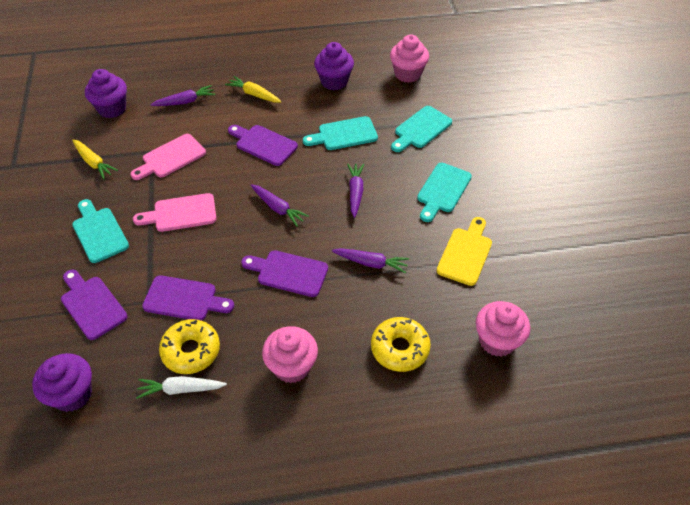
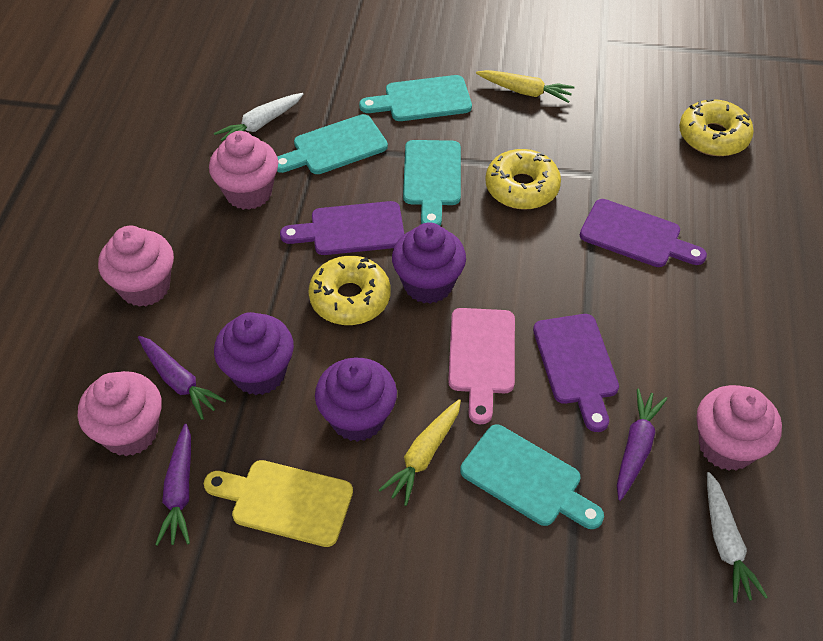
pink cupcake: [262,326,318,383] [390,35,429,83] [476,301,530,357] = 3 -> [78,371,162,456] [98,226,174,307] [209,131,278,210] [696,385,782,471] = 4
pink cutting board: [130,134,206,180] [133,193,217,232] = 2 -> [448,308,515,424] = 1
purple carrot: [150,85,215,106] [251,184,309,227] [332,248,409,274] [347,163,364,218] = 4 -> [138,336,226,420] [155,424,191,546] [617,388,667,501] = 3
purple cutting board: [61,270,127,340] [142,275,234,321] [228,125,298,166] [241,250,328,297] = 4 -> [280,201,404,255] [533,314,619,432] [580,199,707,267] = 3
white carrot: [136,376,227,399] = 1 -> [214,93,303,141] [707,472,768,603] = 2
yellow donut: [159,319,220,374] [371,317,431,372] = 2 -> [308,256,390,325] [485,149,561,210] [679,99,754,156] = 3

